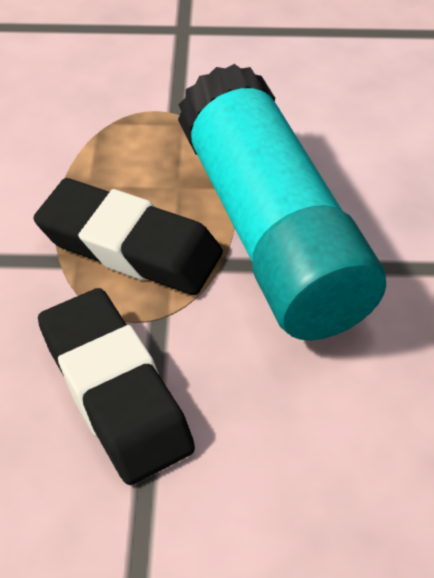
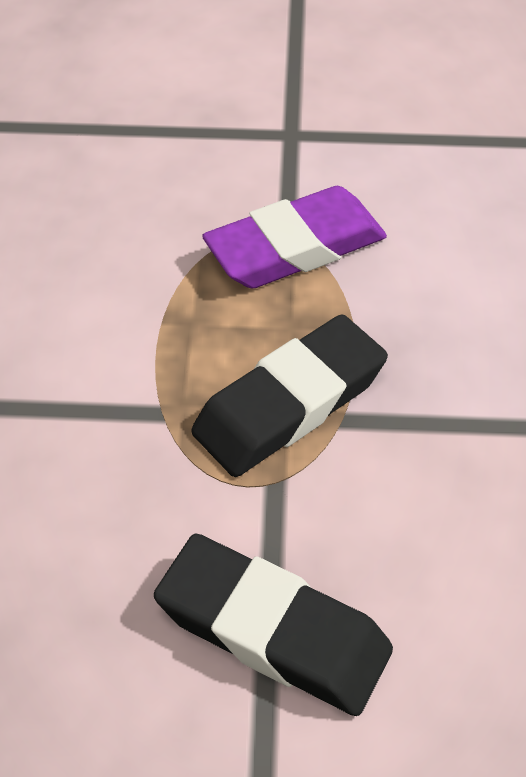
purple eraser: none = 0 -> [202,186,387,289] = 1
turquoise glue stick: [178,64,386,340] = 1 -> none = 0

